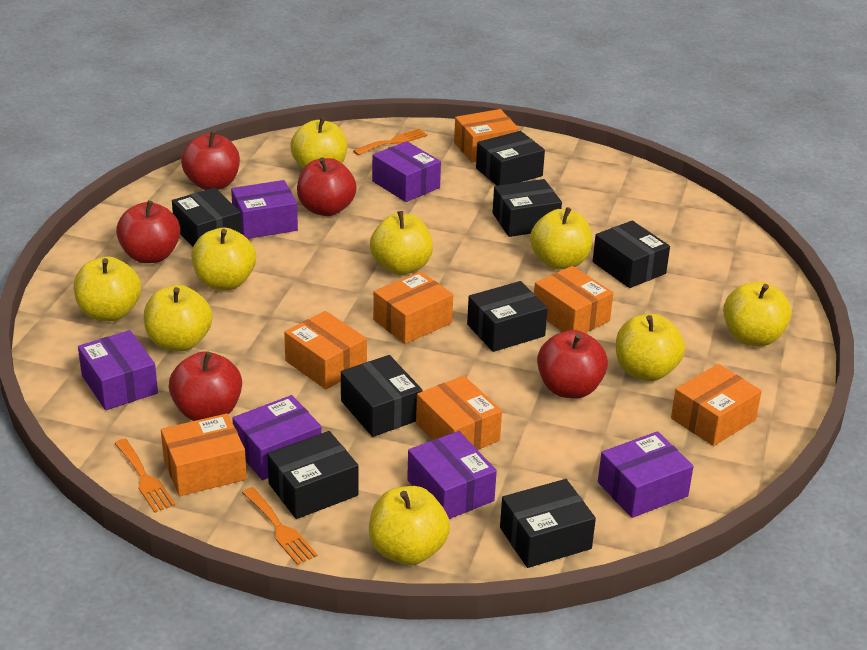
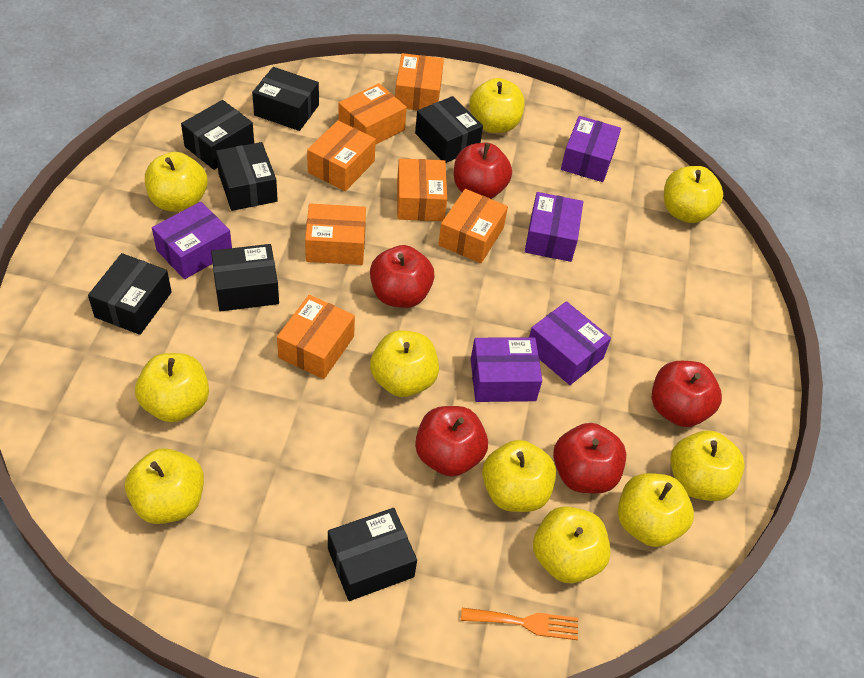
black box: [172,188,242,247] [267,431,358,519] [341,355,423,437] [467,281,548,352] [476,131,545,186] [492,179,562,237] [500,479,596,568] [593,221,670,288] = 8 -> [88,253,172,335] [181,100,254,170] [211,244,279,311] [216,142,278,211] [252,67,319,131] [328,508,417,601] [415,96,483,163] = 7
orange fork: [114,439,175,513] [242,487,318,565] [353,128,428,155] = 3 -> [461,608,578,640] = 1
purple box: [78,330,158,410] [231,180,298,239] [232,395,322,480] [372,141,441,202] [407,431,497,519] [598,431,694,518] = 6 -> [152,202,232,279] [471,337,542,402] [525,192,583,262] [529,301,611,385] [561,116,621,182] = 5
yellow apple: [74,256,141,321] [144,285,212,351] [191,228,256,290] [290,117,347,169] [369,486,450,565] [370,211,433,275] [530,207,592,270] [616,314,685,381] [723,281,792,347] = 9 -> [125,448,204,524] [135,353,209,423] [145,152,208,212] [370,330,439,397] [469,78,525,133] [482,440,556,512] [533,506,611,583] [618,473,694,547] [664,166,723,223] [670,431,745,501] = 10

